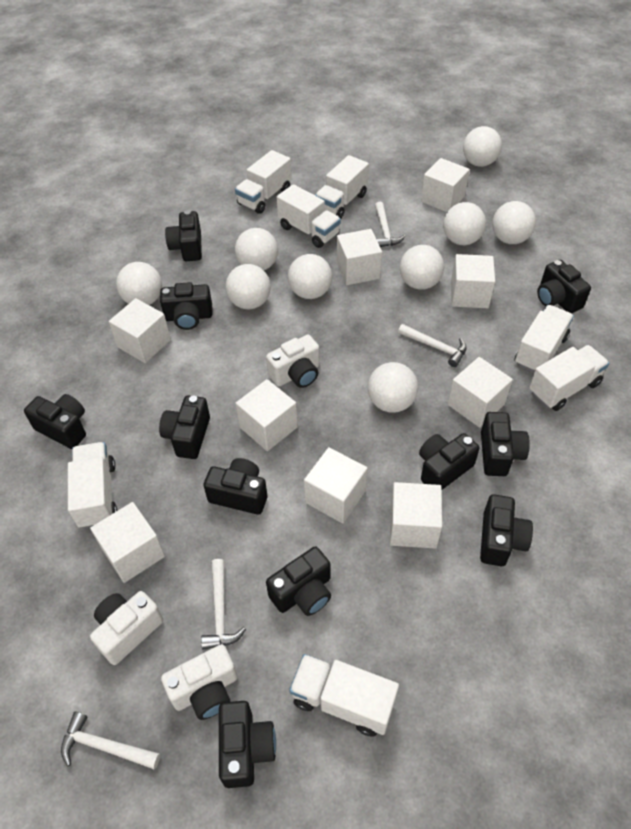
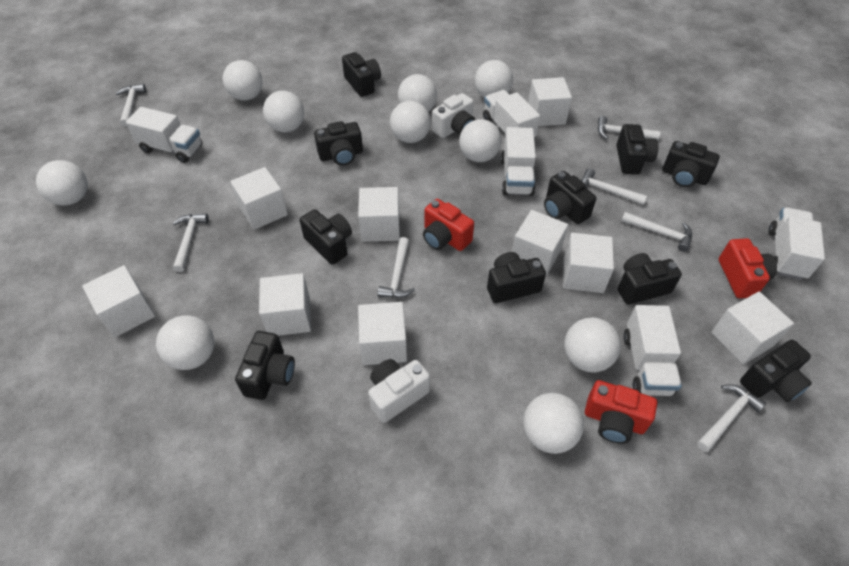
black camera: [24,394,86,449] [159,395,210,459] [160,282,212,330] [165,210,202,261] [203,458,267,515] [219,701,276,788] [266,546,331,616] [419,433,479,490] [480,494,533,566] [481,412,530,476] [537,260,591,313] = 11 -> [235,331,295,400] [299,209,352,265] [314,121,363,166] [342,52,381,97] [487,252,546,303] [544,171,596,224] [616,124,659,174] [618,253,682,305] [662,141,720,187] [740,340,812,402] = 10
red camera: none = 0 -> [423,199,474,251] [585,380,657,444] [719,238,777,298] = 3
white ball: [116,262,162,305] [226,264,271,309] [235,228,278,270] [288,254,332,299] [368,362,418,413] [400,245,444,290] [443,202,486,245] [463,126,502,167] [492,201,536,244] = 9 -> [36,160,88,205] [156,315,215,370] [223,60,263,100] [263,91,304,133] [390,101,431,143] [398,74,437,112] [459,119,502,162] [475,60,513,97] [523,393,584,454] [564,318,621,372] = 10
white camera: [90,591,163,665] [161,644,238,720] [266,335,320,388] = 3 -> [368,359,430,423] [432,93,475,138] = 2
white hammer: [61,712,160,769] [201,559,246,650] [375,202,405,247] [398,324,467,367] = 4 -> [116,84,146,127] [173,214,209,272] [377,237,415,298] [581,168,647,205] [598,116,660,140] [621,212,692,252] [697,384,766,452] = 7
white truck: [68,442,118,529] [235,150,292,214] [276,184,341,248] [289,654,399,737] [315,155,369,218] [514,305,574,373] [529,345,609,411] = 7 -> [126,107,203,163] [483,90,540,137] [501,127,536,196] [623,305,682,396] [768,207,825,280] = 5

